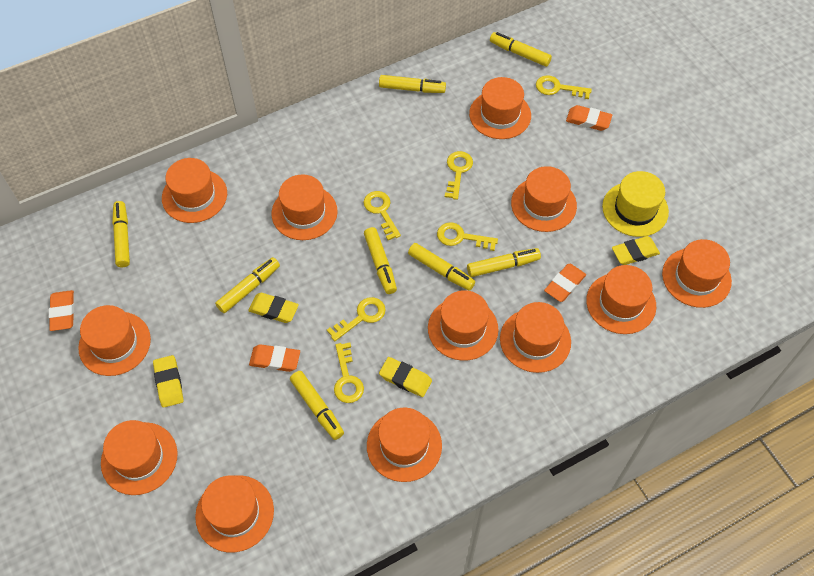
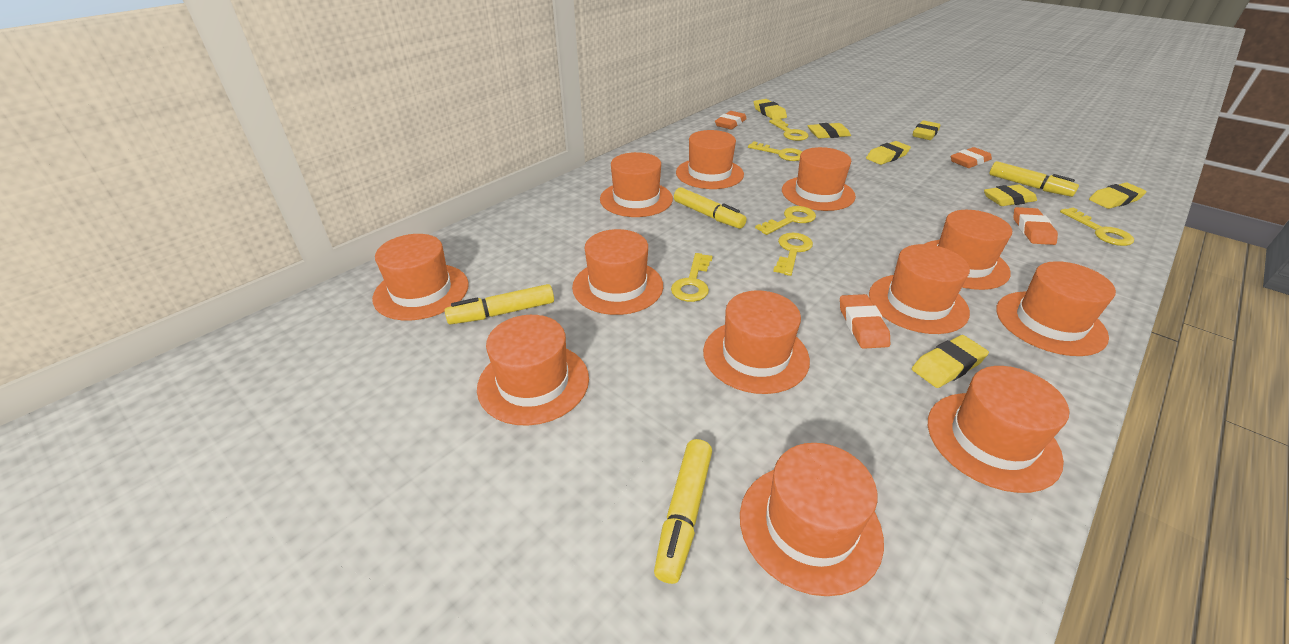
yellow eraser: [153,355,184,408] [248,293,299,323] [379,357,432,397] [612,236,660,265] = 4 -> [754,99,787,120] [808,123,851,138] [866,141,911,165] [912,335,989,388] [913,120,940,140] [984,184,1037,206] [1089,183,1147,209] = 7
yellow hat: [602,171,669,237] = 1 -> none = 0
yellow marker: [112,201,130,267] [215,257,280,313] [290,371,344,440] [364,227,397,294] [379,75,446,93] [408,243,475,291] [467,248,541,277] [490,32,552,67] = 8 -> [444,284,554,325] [654,439,712,584] [674,187,747,229] [989,161,1079,197] = 4

